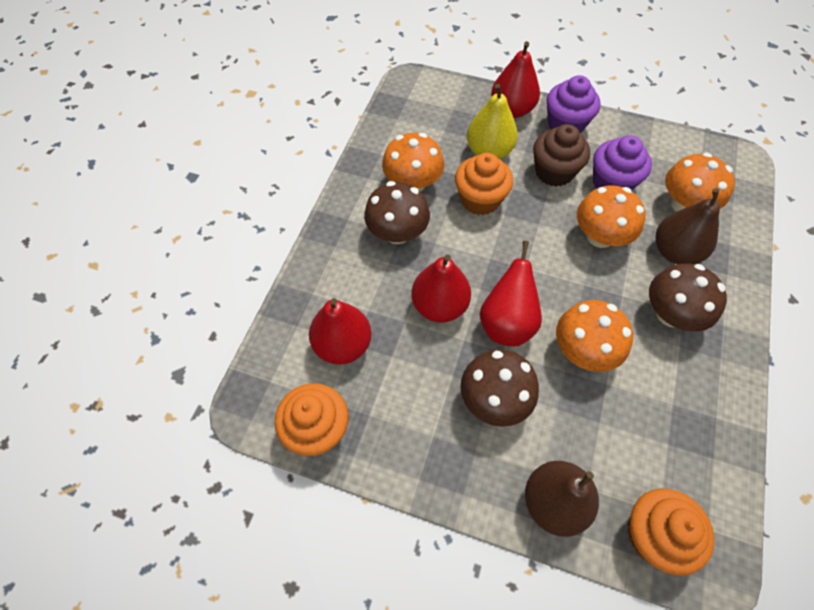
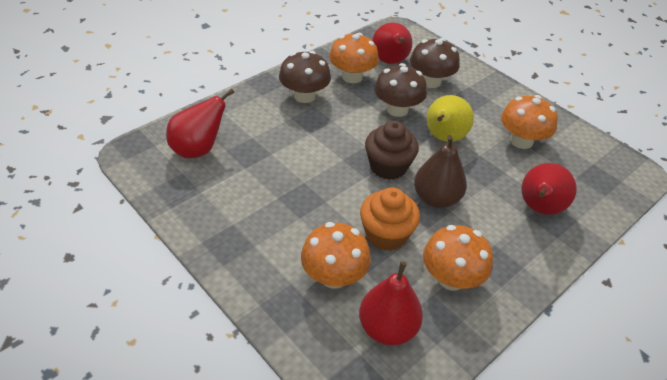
brown pear: [525,461,599,537] [656,188,720,264] = 2 -> [414,135,467,208] = 1
orange cupcake: [275,383,349,456] [455,153,513,215] [627,488,714,576] = 3 -> [360,187,420,251] = 1
purple cupcake: [547,75,601,133] [593,135,652,191] = 2 -> none = 0

